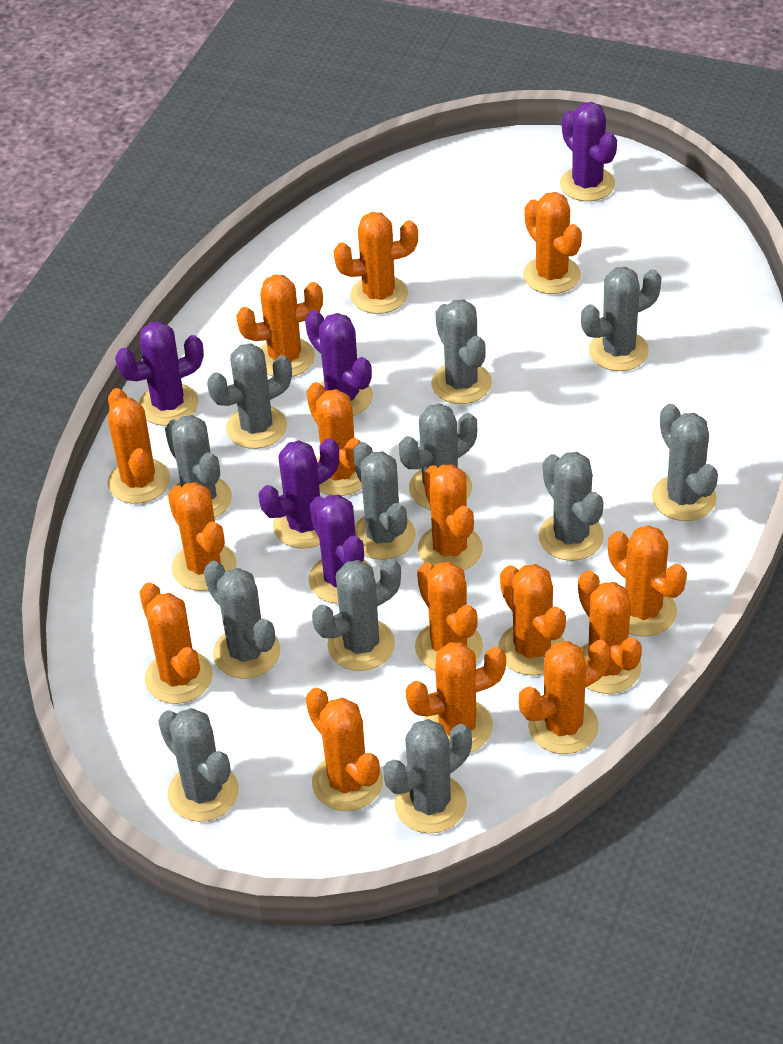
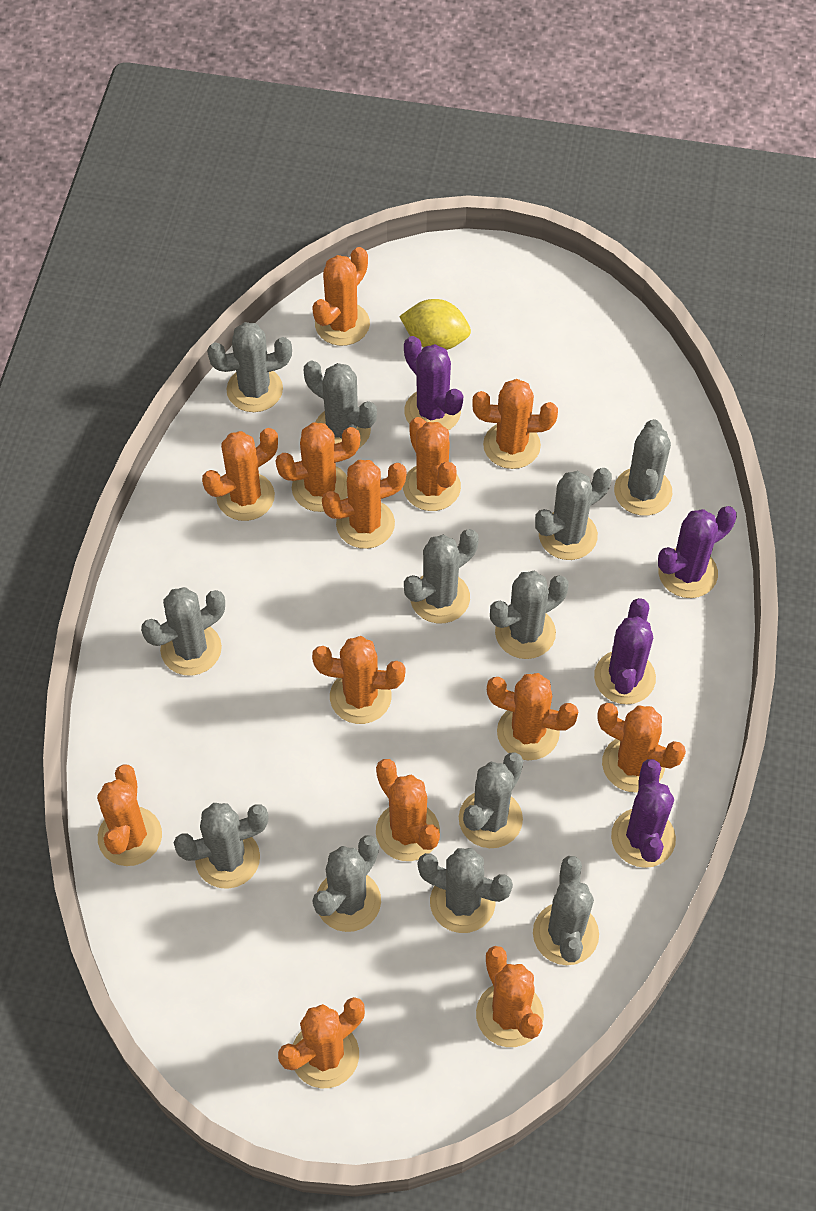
orange cactus: [108,388,170,504] [139,582,213,704] [168,482,237,591] [236,274,323,377] [306,688,383,811] [307,382,362,496] [334,212,418,314] [406,642,506,752] [415,562,483,670] [418,464,483,570] [498,564,566,675] [519,640,611,754] [523,192,582,294] [578,570,642,694] [608,525,687,637] = 15 -> [97,765,162,866] [202,428,278,521] [275,422,360,512] [278,997,365,1088] [312,247,370,346] [312,636,406,724] [322,460,407,549] [376,759,440,861] [403,417,461,511] [472,379,558,469] [476,946,544,1047] [487,673,579,760] [598,703,686,793] = 13
purple cactus: [115,321,204,426] [259,438,339,548] [305,310,373,416] [309,495,371,604] [560,102,617,201] = 5 -> [404,336,463,430] [594,598,656,704] [611,759,676,868] [658,506,737,598] = 4
yellow lemon: none = 0 -> [399,299,471,350] = 1

